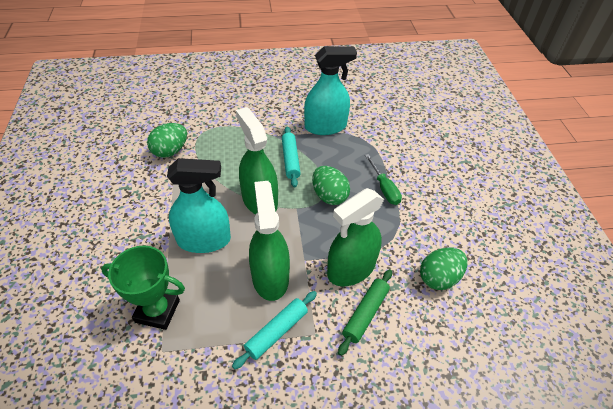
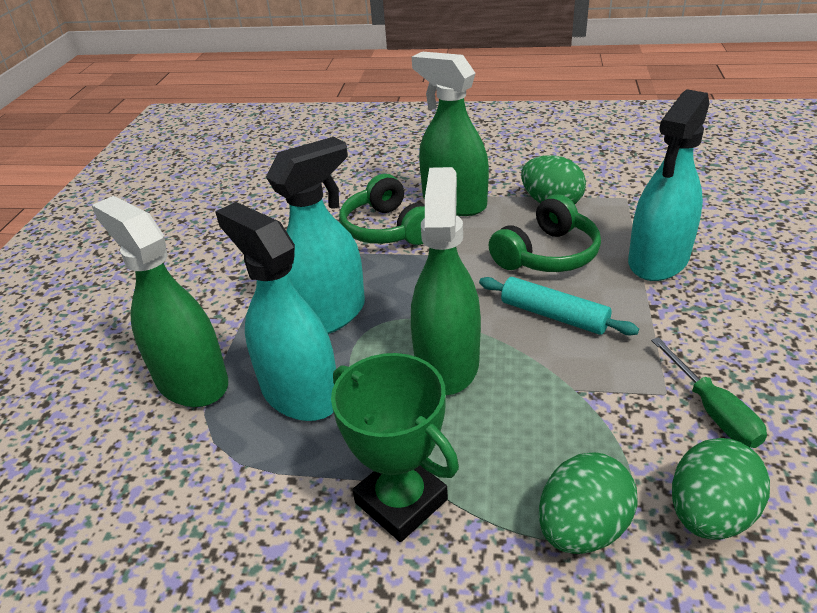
green headphones: none = 0 -> [339,174,425,245] [489,194,601,272] = 2
green rolling pin: [338,269,392,356] = 1 -> none = 0
turquoise rolling pin: [232,291,317,370] [282,126,301,188] = 2 -> [479,277,639,335] = 1
turquoise spray bottle: [167,158,231,253] [304,46,357,135] = 2 -> [215,202,336,421] [266,137,365,334] [628,89,710,281] = 3

